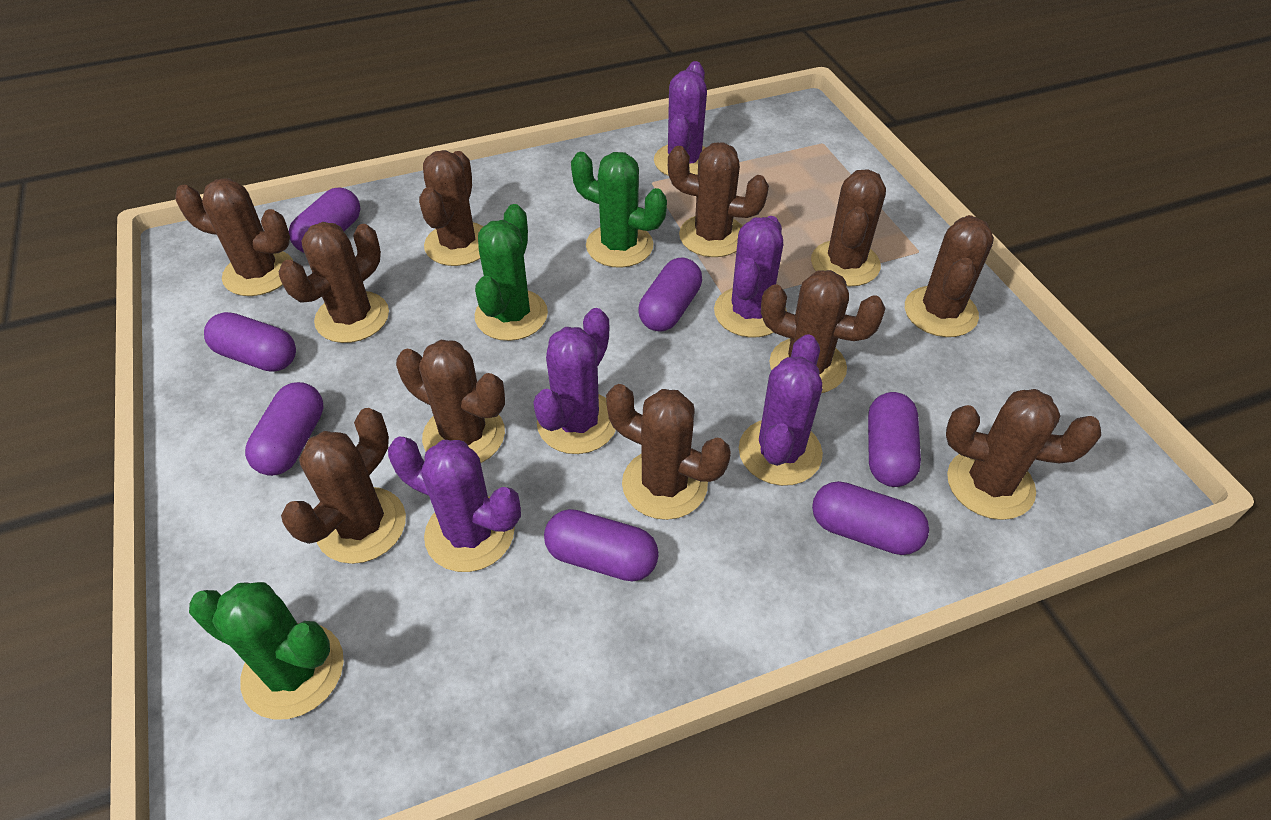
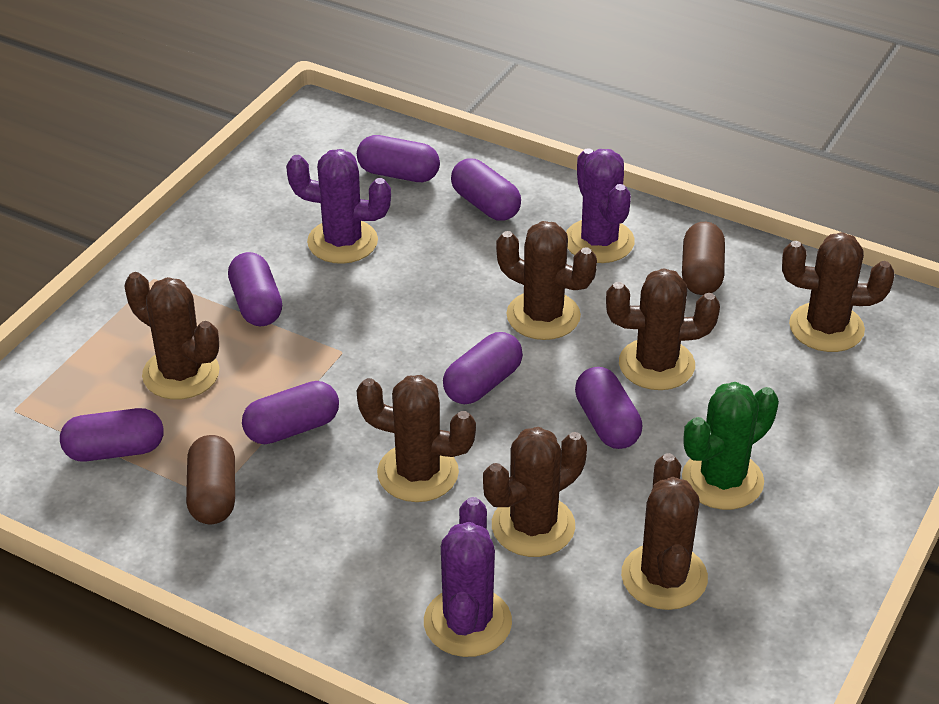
brown cactus: [175,178,293,296] [279,222,389,343] [281,408,406,564] [396,340,505,463] [419,150,484,266] [606,384,731,520] [668,142,769,257] [761,270,886,393] [811,169,886,286] [905,215,994,337] [946,389,1101,520] = 11 -> [124,272,219,400] [357,375,476,502] [483,427,587,557] [496,221,597,340] [606,268,720,390] [621,453,708,610] [782,232,895,352] = 7
brown capsule: none = 0 -> [186,435,235,524] [682,222,725,295] = 2
green cactus: [189,582,344,720] [475,204,548,341] [571,152,667,268] = 3 -> [682,382,779,510] = 1
purple cactus: [388,437,521,572] [533,308,616,454] [654,61,707,176] [714,216,787,337] [739,334,823,486] = 5 -> [286,149,391,264] [424,497,512,657] [566,148,635,263] = 3

